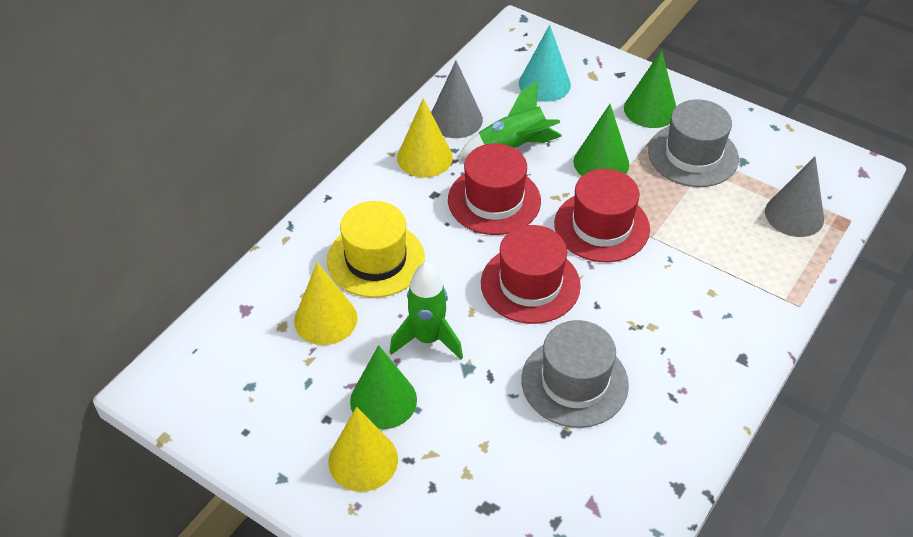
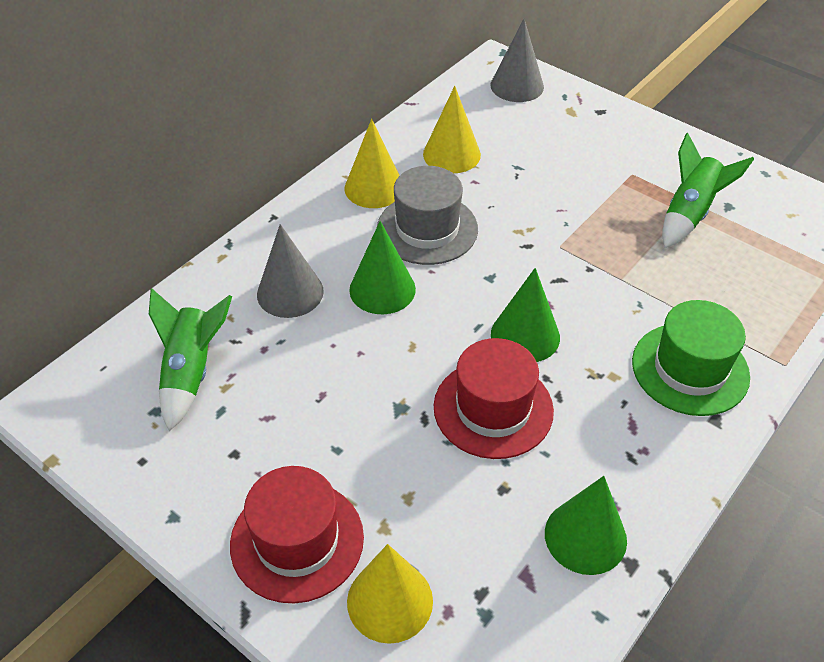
green hat: none = 0 -> [632,300,750,416] = 1
grey hat: [521,320,629,428] [648,100,739,187] = 2 -> [377,166,478,265] = 1
red hat: [448,143,541,235] [481,225,581,324] [554,169,650,262] = 3 -> [230,466,364,604] [434,338,554,459] = 2
turquoise cone: [519,25,571,102] = 1 -> none = 0
yellow hat: [327,201,425,298] = 1 -> none = 0

